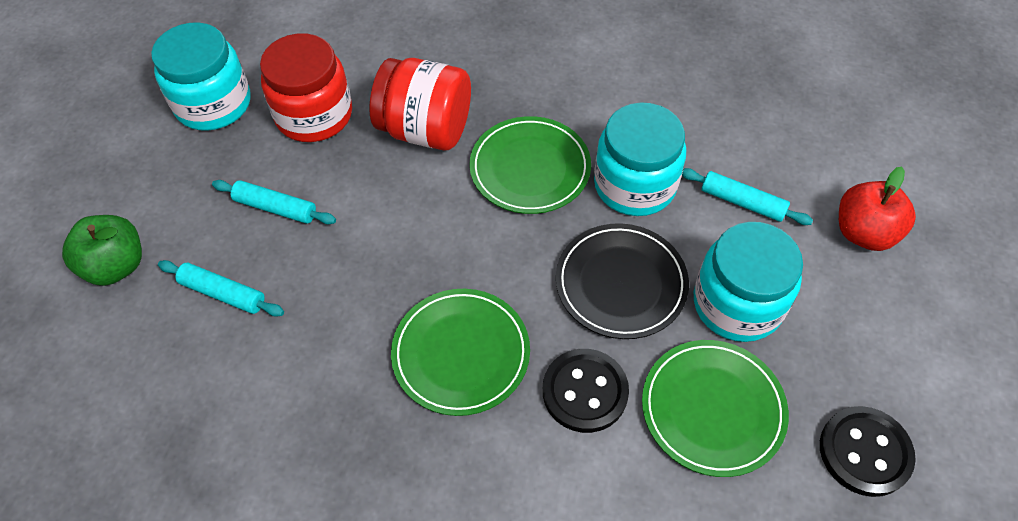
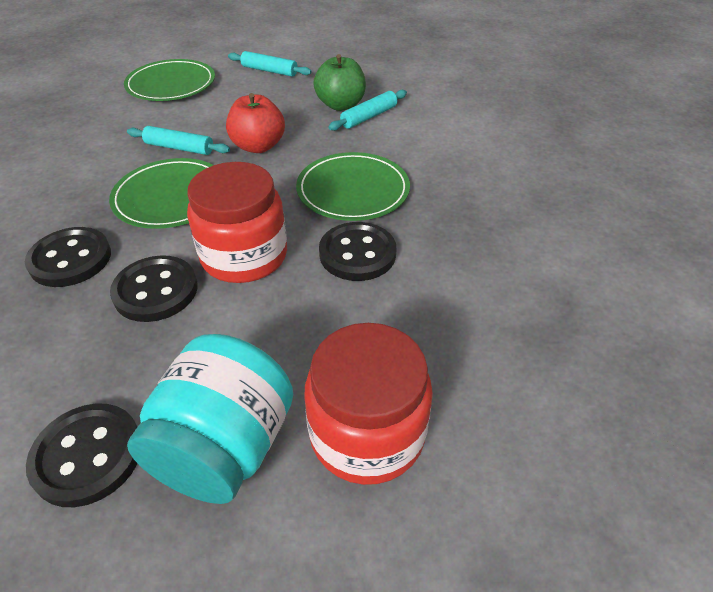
black button: [543,349,629,433] [820,406,916,497] = 2 -> [25,227,111,287] [26,404,138,507] [110,255,198,322] [319,222,396,281] = 4
black plate: [556,223,689,339] = 1 -> none = 0
turquoise jar: [151,23,251,131] [594,102,686,216] [694,222,803,342] = 3 -> [127,334,293,504] = 1

